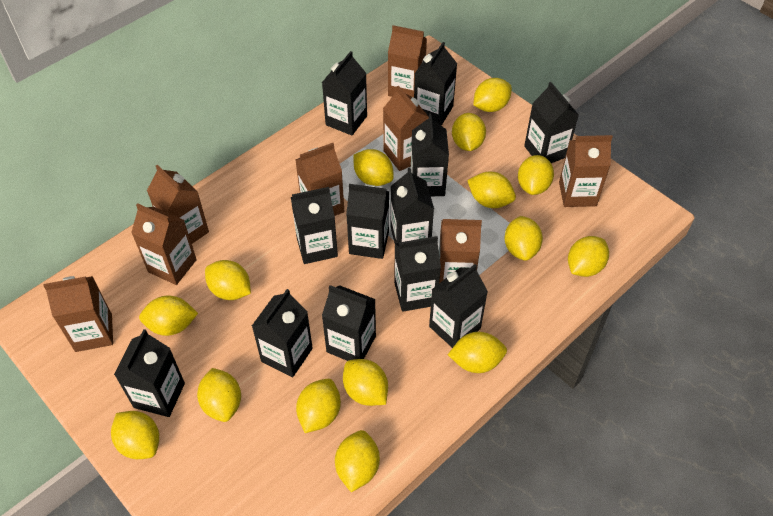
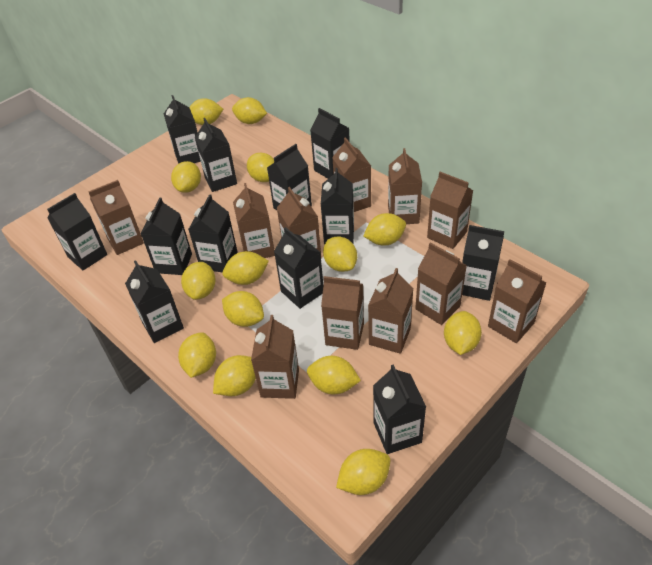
brown carton: [44,276,113,352] [131,203,197,285] [147,165,209,243] [295,143,345,216] [383,86,429,171] [388,25,427,97] [439,219,482,283] [559,135,613,207] = 8 -> [89,180,144,255] [233,183,275,258] [251,315,299,399] [277,187,321,252] [321,276,364,350] [332,137,371,212] [368,268,414,354] [388,148,422,224] [415,243,467,325] [427,172,473,249] [488,259,547,343] = 11
yellow lemon: [111,411,159,459] [139,296,198,336] [197,368,241,422] [205,260,251,300] [296,379,341,433] [335,430,380,492] [343,359,388,406] [353,149,394,186] [448,332,507,373] [452,113,486,151] [467,171,516,208] [473,78,512,112] [504,216,543,261] [518,155,554,195] [568,236,609,277] = 15 -> [171,161,201,193] [178,332,216,378] [181,262,216,300] [189,98,223,125] [213,355,256,396] [222,291,264,327] [223,251,269,285] [232,97,267,124] [247,153,274,182] [307,356,361,394] [323,237,357,272] [336,449,390,495] [363,213,406,246] [444,311,482,355] = 14

